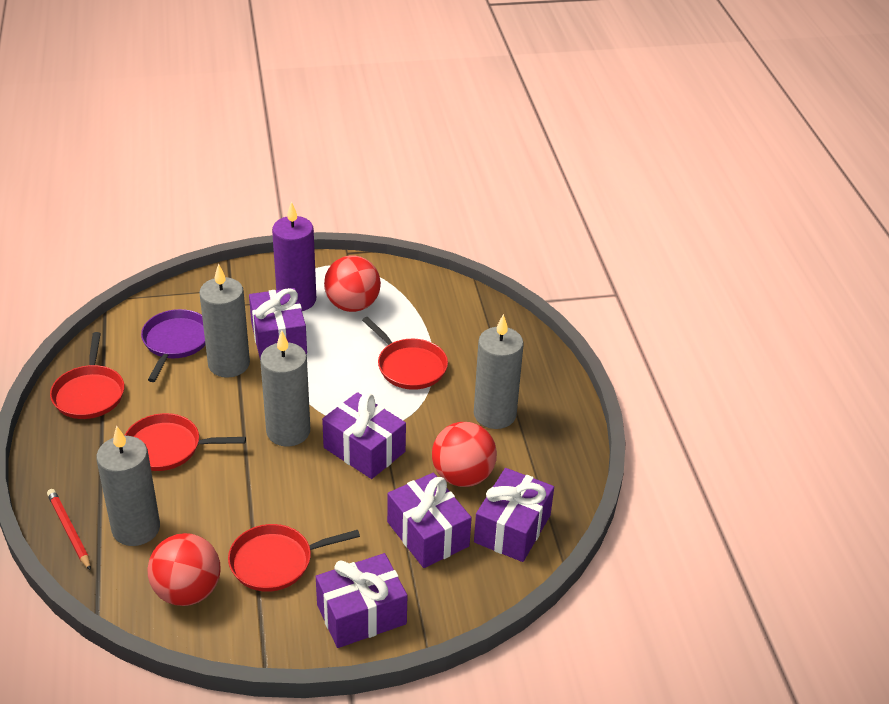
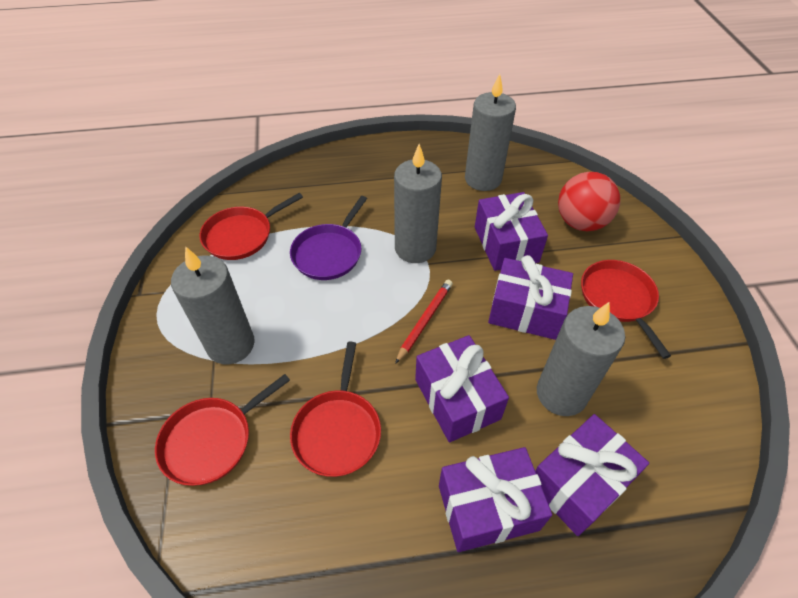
purple candle: [272,202,316,311] = 1 -> none = 0
red ball: [148,533,221,606] [324,255,381,312] [432,422,497,487] = 3 -> [558,172,620,231] = 1

